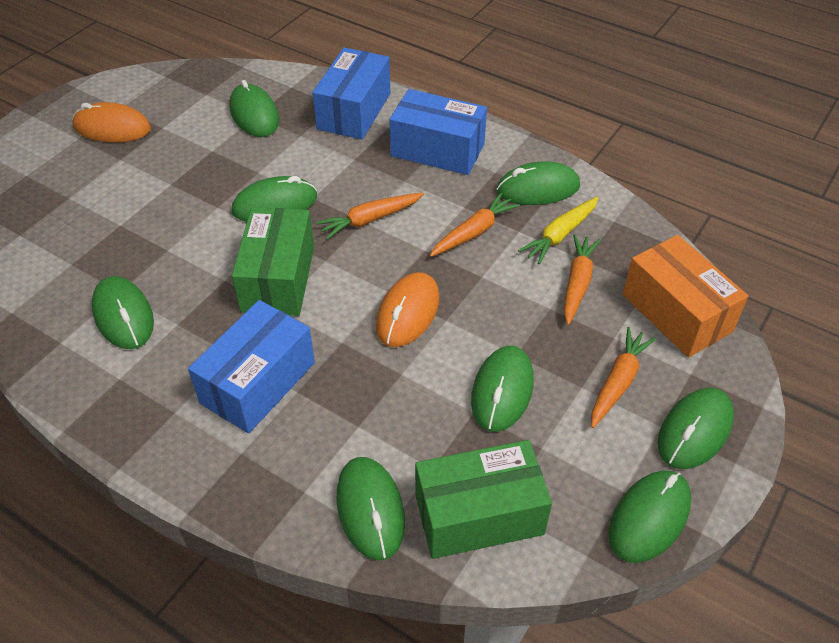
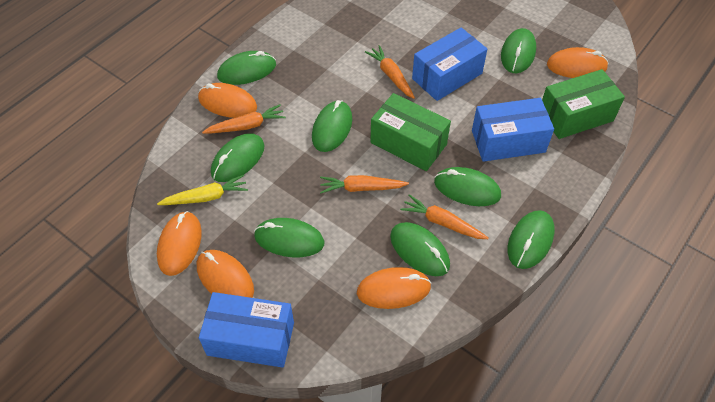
orange box: [623,235,748,358] = 1 -> none = 0
orange mouse: [72,102,151,143] [376,272,439,347] = 2 -> [157,211,202,276] [197,250,254,298] [198,83,257,118] [357,267,431,309] [547,47,608,78] = 5

